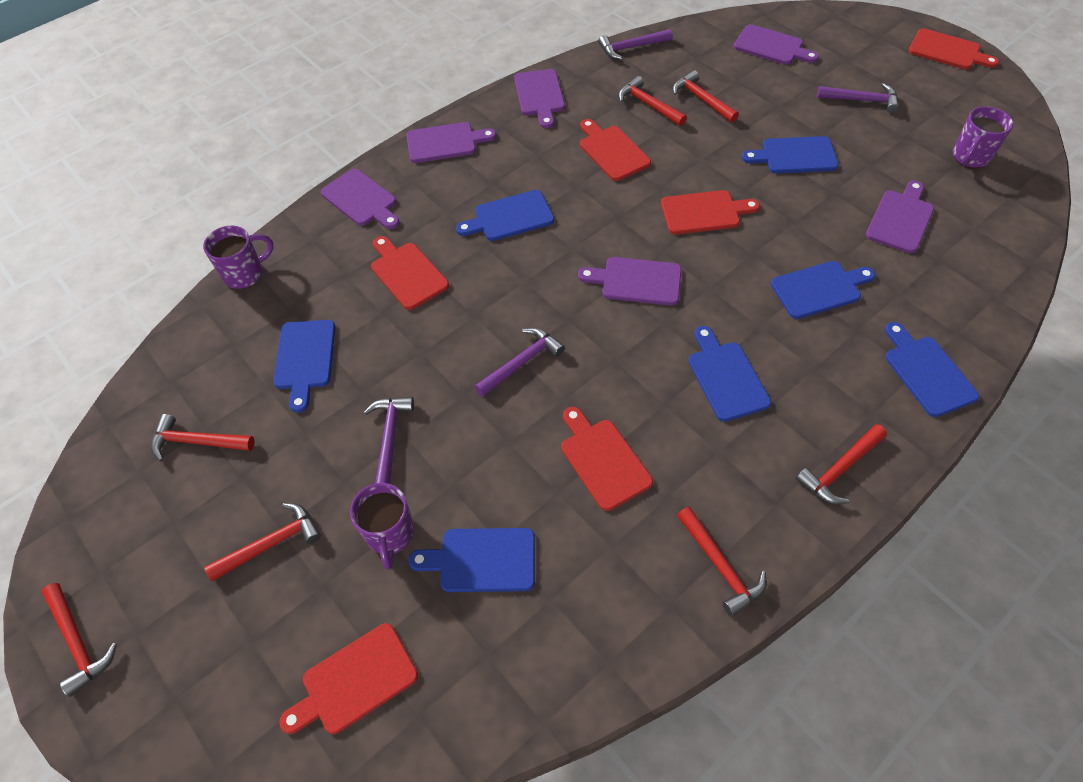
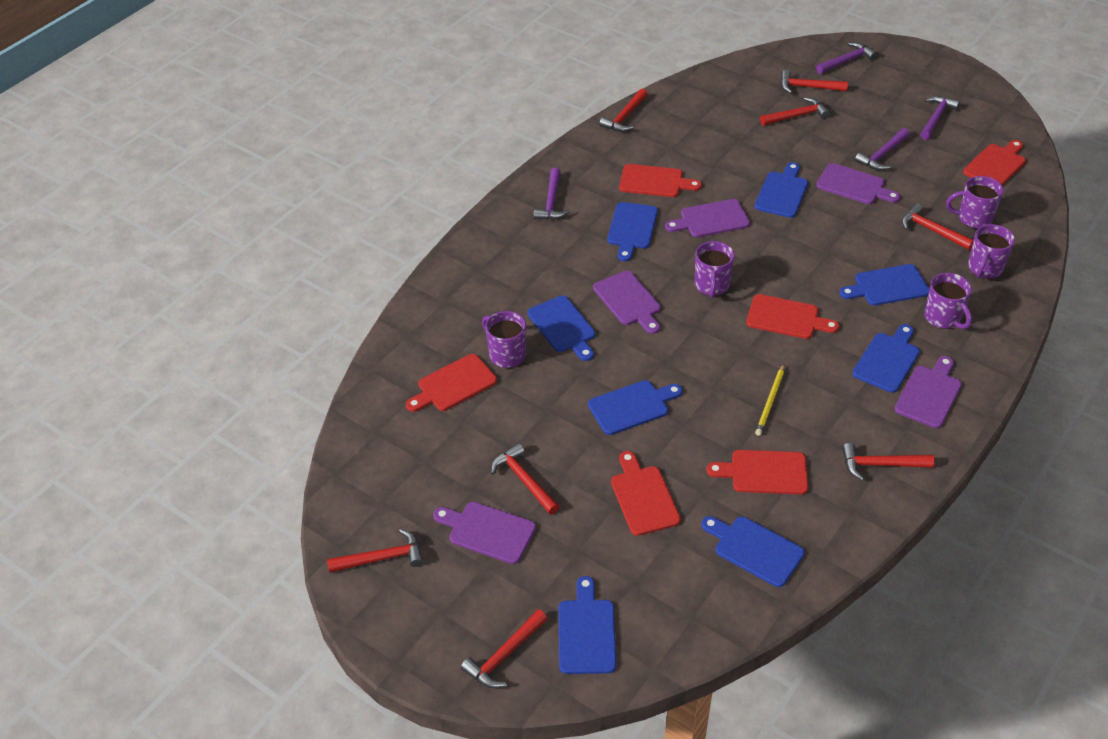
blue cutting board: [273,320,336,413] [409,528,535,592] [456,190,554,241] [689,326,771,422] [742,136,838,173] [771,261,875,319] [885,322,979,417] = 7 -> [528,296,595,361] [559,576,616,674] [588,380,683,435] [607,202,658,261] [701,516,805,587] [755,162,808,218] [839,264,929,306] [852,324,920,393] = 8
purple cutting board: [321,169,400,229] [406,122,496,163] [514,69,565,128] [578,257,681,306] [733,24,819,65] [866,180,934,253] = 6 -> [433,502,536,564] [593,271,661,334] [665,199,750,237] [816,163,900,204] [895,356,962,428] = 5
purple mug: [203,226,274,289] [350,483,414,570] [953,106,1013,168] = 3 -> [482,311,526,368] [695,241,735,298] [924,273,972,329] [946,176,1003,229] [968,224,1015,279] = 5
red hammer: [42,583,117,697] [151,414,255,461] [204,503,321,581] [618,76,687,126] [673,70,739,123] [677,507,766,617] [796,424,887,504] = 7 -> [327,529,424,573] [461,609,547,688] [491,443,560,515] [599,89,648,132] [760,97,830,125] [781,70,848,93] [842,443,935,481] [902,203,974,250] = 8
yellow pencil: none = 0 -> [755,364,785,436] = 1

